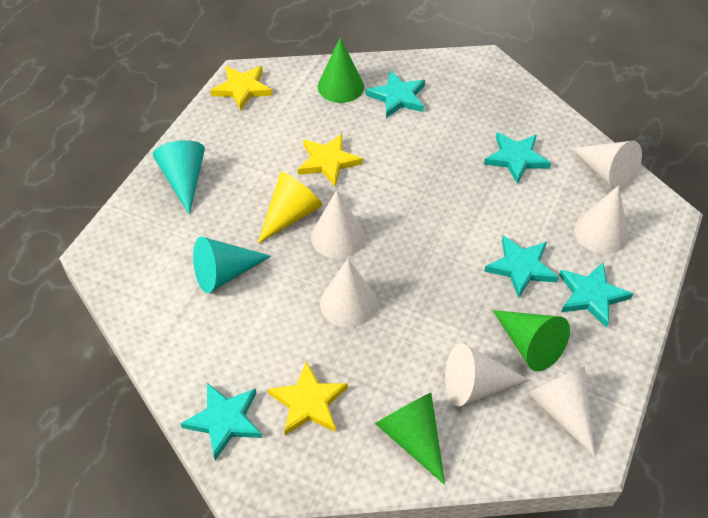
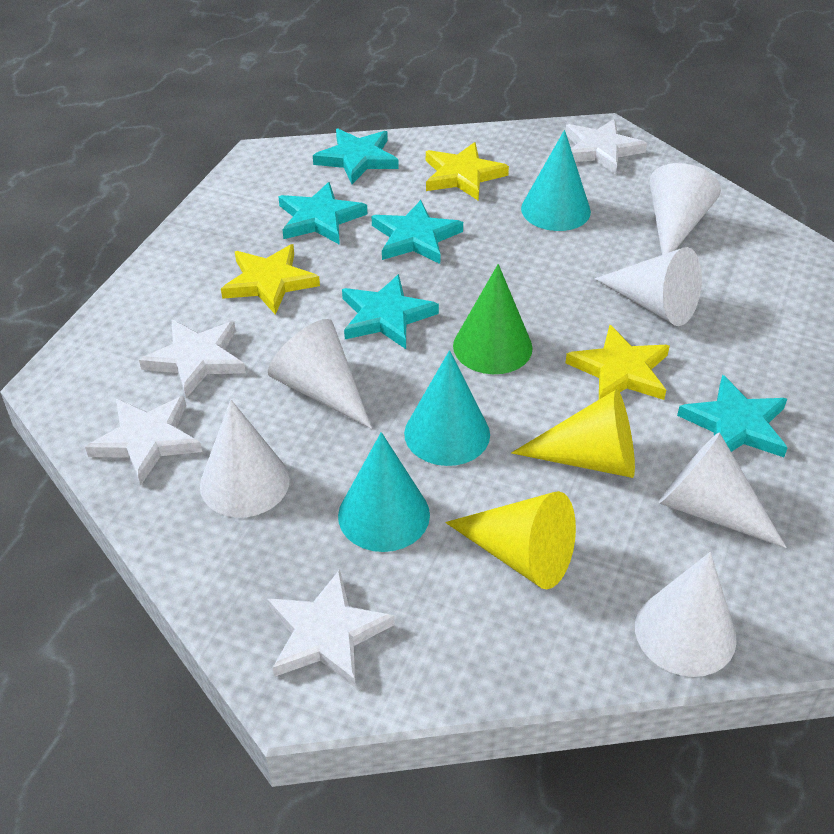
green cone: [318,38,364,103] [375,393,445,485] [493,310,570,371] = 3 -> [453,264,533,374] = 1
turquoise cone: [153,140,205,215] [193,236,271,293] = 2 -> [338,432,430,552] [404,350,490,466] [521,130,591,231] = 3
white star: none = 0 -> [85,396,202,485] [139,320,246,398] [267,569,395,688] [565,119,647,175] = 4
yellow cone: [257,172,323,244] = 1 -> [445,491,576,589] [511,389,635,478] = 2

